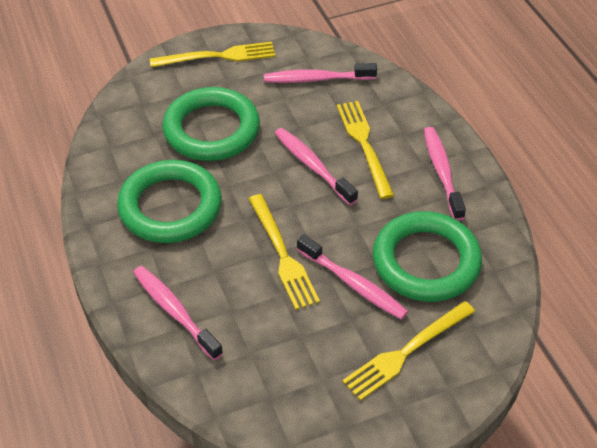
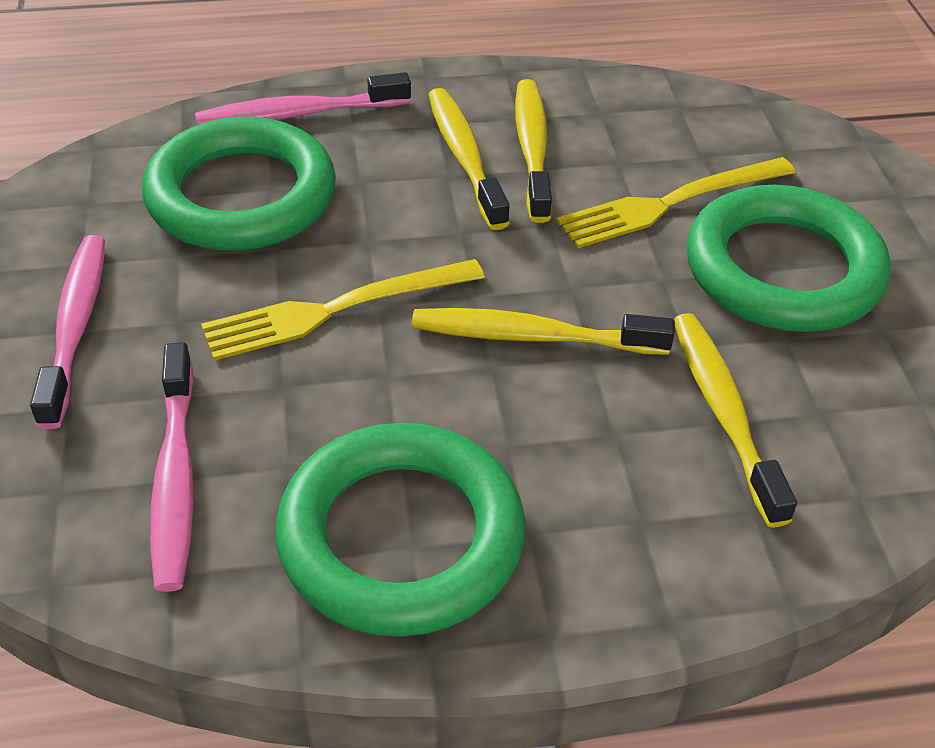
pink toothbrush: [133,266,223,360] [264,63,377,83] [275,128,358,205] [297,234,408,320] [424,127,466,221] = 5 -> [30,235,105,429] [150,342,194,592] [195,72,411,125] = 3
yellow fork: [150,42,275,67] [248,194,320,310] [337,101,394,199] [342,301,475,401] = 4 -> [201,259,485,361] [556,157,796,248] = 2
yellow toothbrush: none = 0 -> [412,308,675,355] [428,88,509,230] [515,79,552,223] [674,313,797,528] = 4

